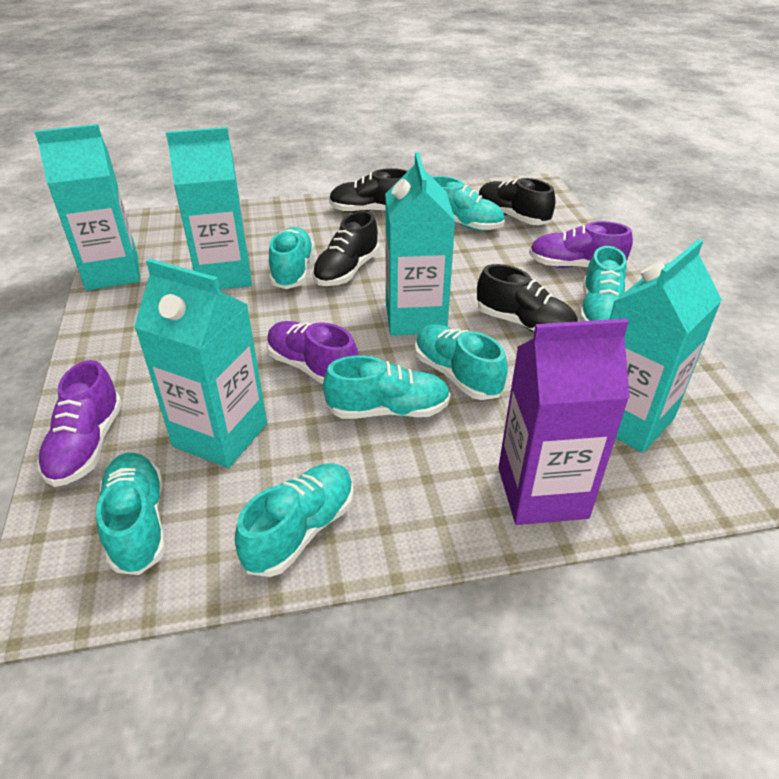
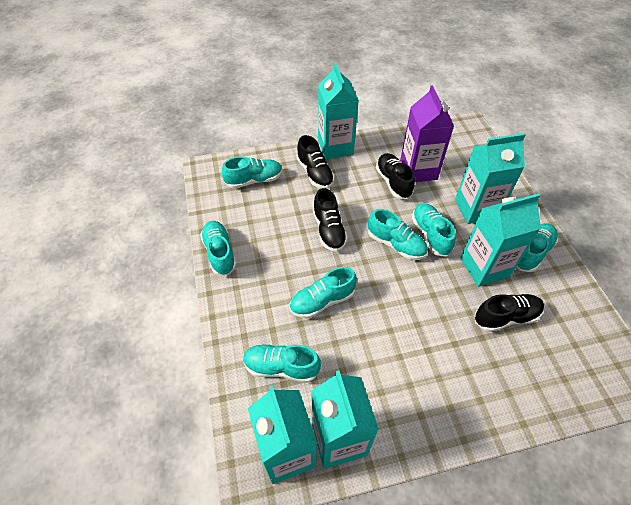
purple shoe: [37,360,122,487] [266,321,359,384] [529,221,633,268] = 3 -> none = 0

